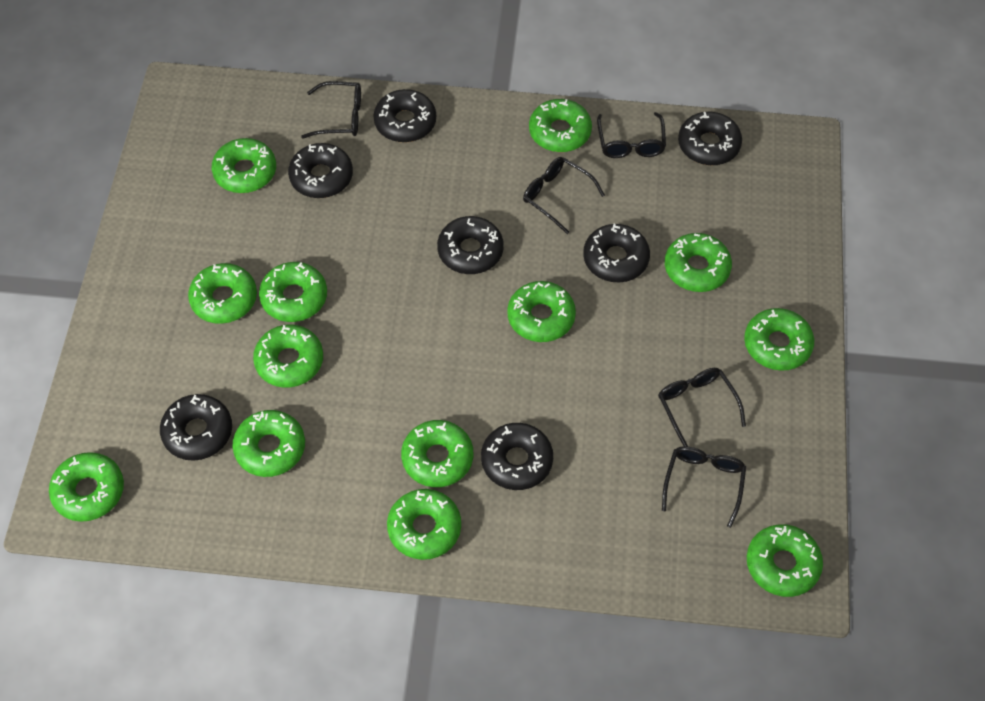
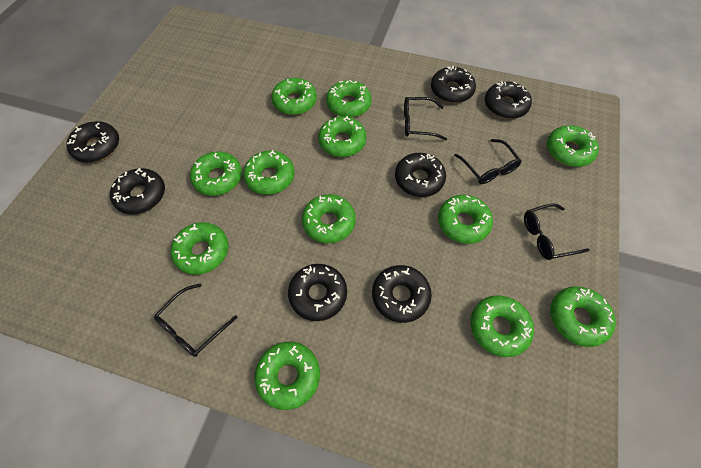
black glasses: [301,81,361,139] [523,157,605,234] [597,112,666,158] [658,368,746,446] [662,446,746,528] = 5 -> [154,283,238,357] [404,97,447,141] [454,139,522,184] [524,204,589,260] = 4
green donut: [49,452,124,522] [188,263,257,324] [212,138,276,193] [232,410,305,477] [253,324,323,388] [259,262,327,322] [387,489,461,560] [401,420,473,487] [507,281,576,342] [529,99,592,152] [665,233,732,292] [744,308,814,371] [747,524,823,597] = 13 -> [171,222,228,275] [190,151,242,196] [243,150,294,195] [254,342,320,410] [271,78,317,115] [302,194,356,243] [318,116,366,157] [326,80,372,118] [438,195,493,244] [470,295,534,357] [547,125,599,167] [550,287,616,347] = 12

